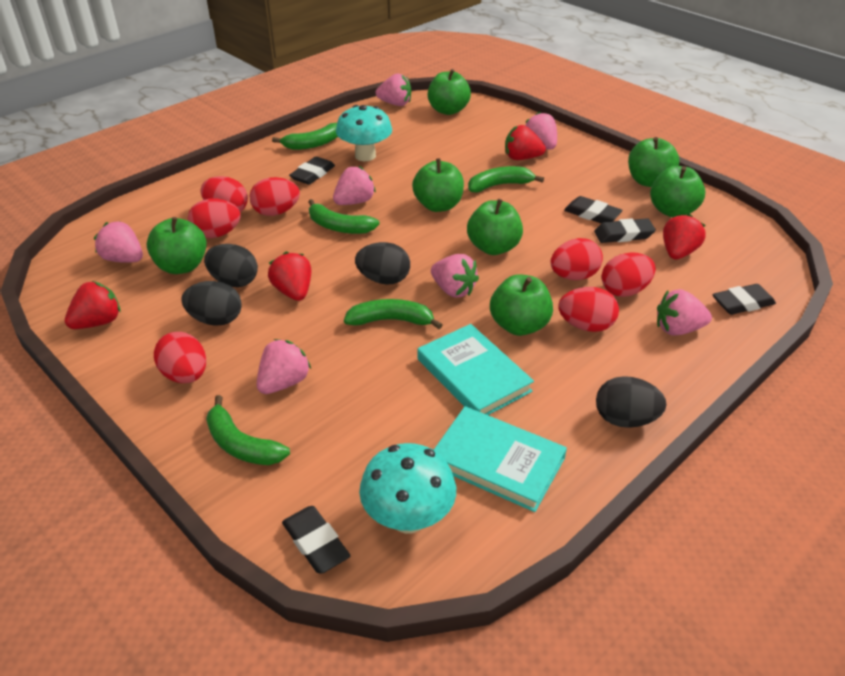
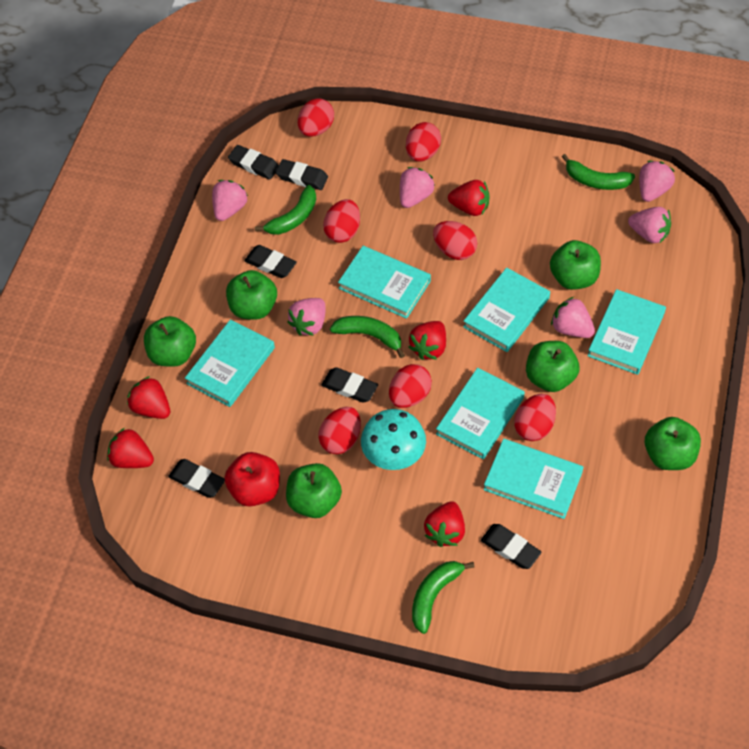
black egg: [181,281,242,326] [204,244,258,287] [355,242,410,285] [596,376,667,428] = 4 -> none = 0
black eraser: [282,506,350,574] [289,157,335,185] [564,196,623,223] [594,218,656,243] [712,284,776,315] = 5 -> [168,459,225,498] [228,145,279,180] [244,245,297,278] [276,159,328,190] [322,367,378,403] [481,524,542,569] = 6
green apple: [147,217,207,274] [412,158,464,212] [428,69,471,115] [467,199,523,255] [490,274,553,336] [628,137,680,187] [650,166,705,217] = 7 -> [144,316,196,367] [226,270,277,320] [286,463,342,518] [526,341,579,392] [550,240,601,290] [645,417,701,470] = 6
green banana: [206,395,290,465] [272,123,338,150] [308,199,379,234] [344,299,442,329] [468,166,544,192] = 5 -> [255,185,316,235] [330,316,405,358] [412,561,475,634] [562,154,635,190] = 4
pink strawberry: [94,221,143,263] [257,339,311,394] [333,166,376,205] [376,73,412,106] [431,254,479,298] [525,112,557,150] [657,289,712,336] = 7 -> [212,180,248,221] [288,298,326,336] [400,167,435,208] [551,297,595,338] [628,207,671,243] [639,161,675,202] = 6
red apple: none = 0 -> [225,452,280,507] = 1
red strawberry: [65,281,121,329] [268,252,311,301] [505,125,546,160] [663,214,706,259] = 4 -> [107,428,154,468] [127,376,170,419] [409,321,446,360] [424,501,465,547] [448,180,490,216] = 5
turquoise book: [418,324,534,415] [434,406,567,512] = 2 -> [185,319,275,407] [338,246,431,319] [436,368,525,459] [463,268,550,352] [484,439,584,519] [587,289,666,375] = 6
turquoise mushroom: [336,105,392,161] [359,443,456,534] = 2 -> [361,409,426,470] = 1

